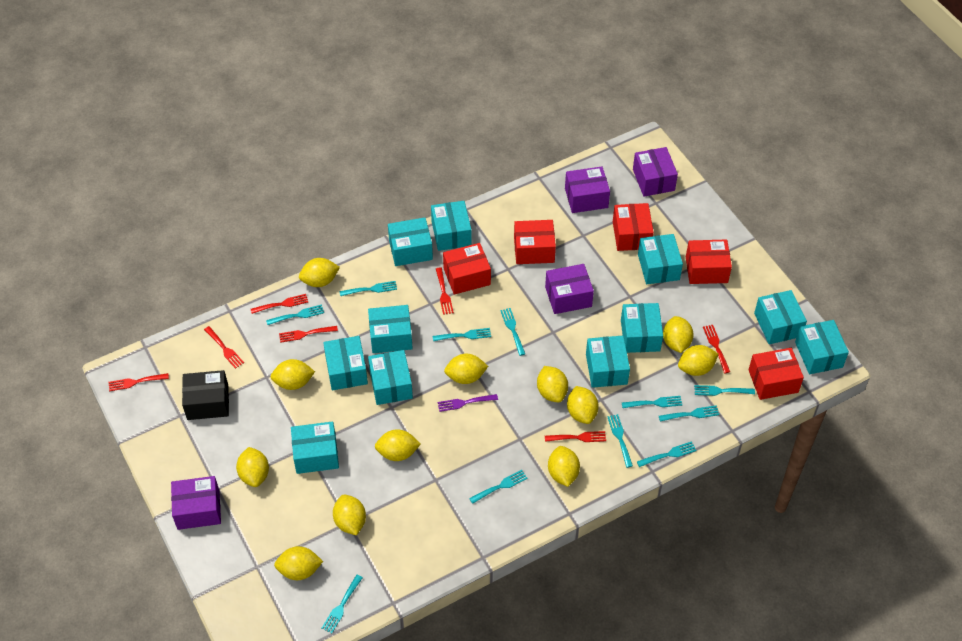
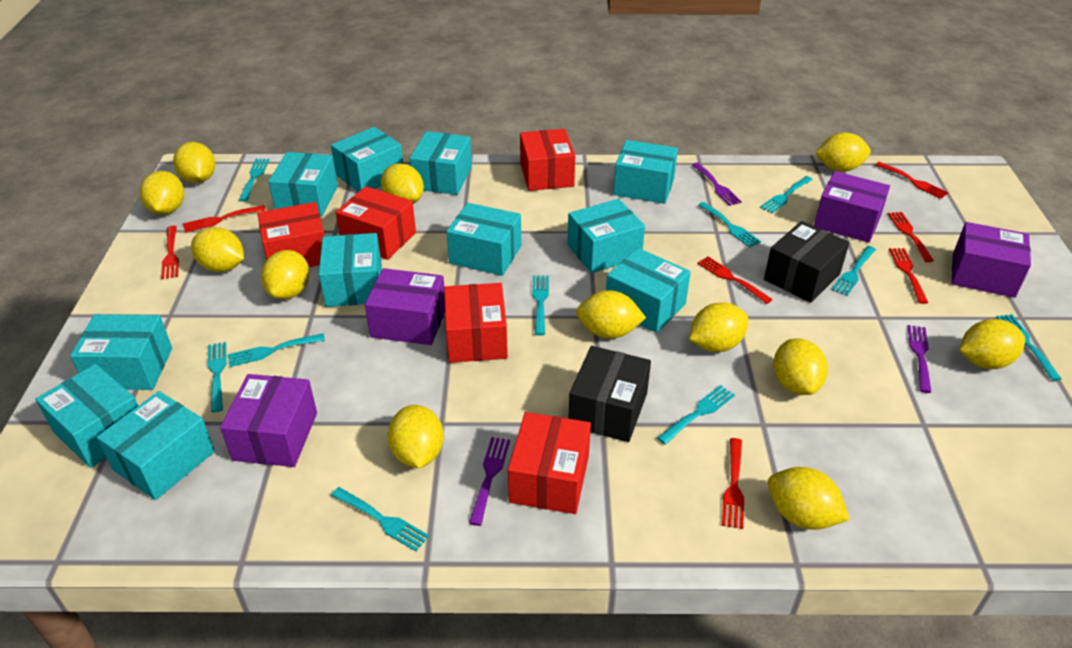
black box: [182,370,229,420] = 1 -> [568,346,651,442] [764,221,850,303] = 2
purple fork: [438,394,498,412] = 1 -> [469,437,510,526] [692,163,742,206] [907,325,931,393] = 3
turquoise fork: [266,304,324,325] [322,575,363,633] [340,281,397,296] [433,328,491,341] [469,470,528,504] [500,308,525,356] [607,414,633,468] [622,396,682,408] [637,441,697,467] [659,405,719,422] [694,385,755,396] = 11 -> [208,342,227,412] [228,334,325,367] [239,159,269,202] [331,487,429,551] [532,276,549,336] [657,385,735,445] [698,202,761,248] [760,176,813,213] [832,246,876,296] [996,314,1062,381] = 10

